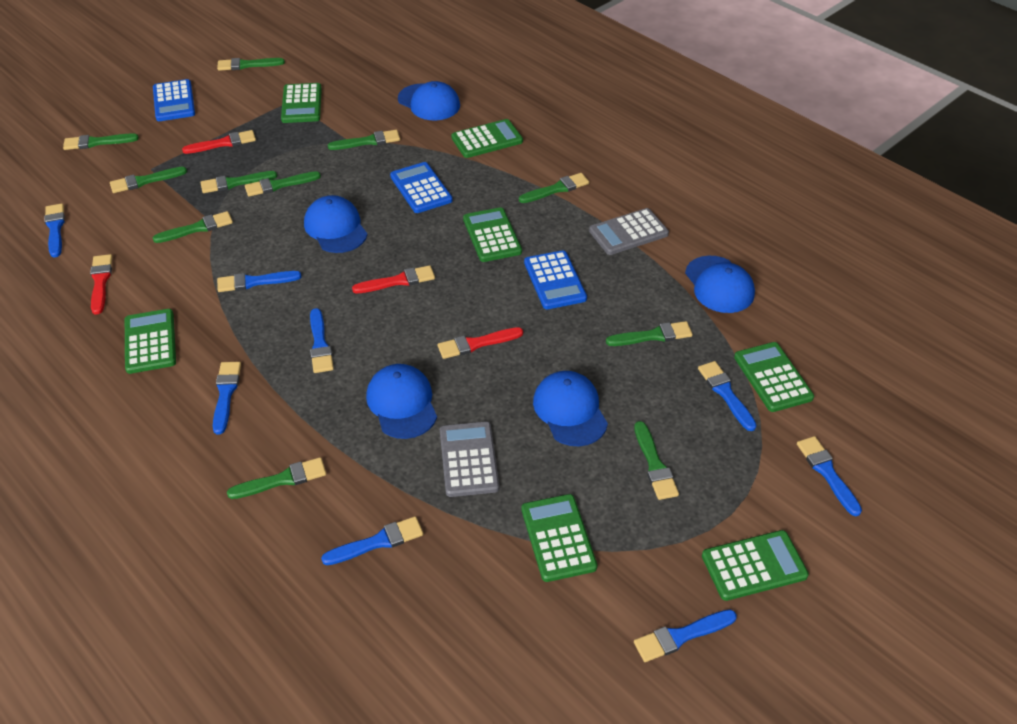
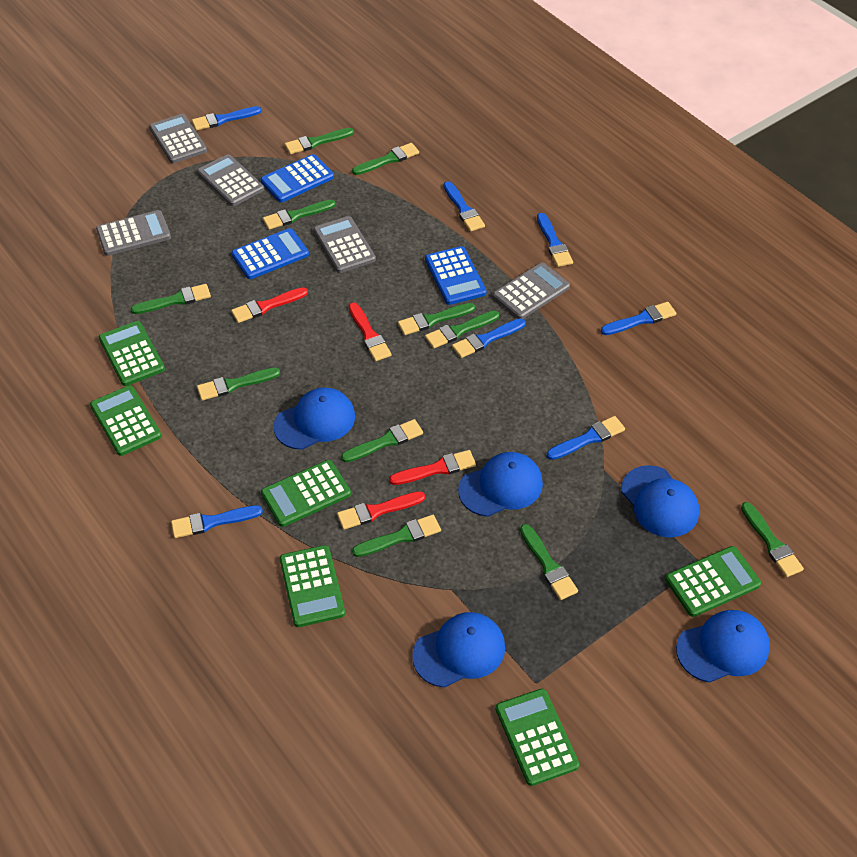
blue brush: [44,204,65,258] [213,362,241,435] [217,271,301,292] [310,308,334,373] [321,516,423,565] [634,609,737,662] [698,361,757,431] [797,436,862,516] = 8 -> [171,505,263,538] [192,106,261,131] [444,181,485,232] [452,318,526,358] [537,213,573,267] [547,416,625,460] [601,302,676,335] = 7
green calculator: [125,309,176,374] [281,83,322,123] [451,119,523,158] [463,207,522,262] [521,494,597,582] [702,530,809,601] [734,342,814,412] = 7 -> [90,385,162,456] [99,321,165,386] [261,460,351,527] [280,545,345,627] [496,689,579,786] [665,546,761,617] = 6
grey calculator: [440,421,499,497] [589,208,669,255] = 2 -> [96,210,171,256] [149,114,207,163] [197,154,264,206] [313,216,376,273] [493,262,570,319] = 5

